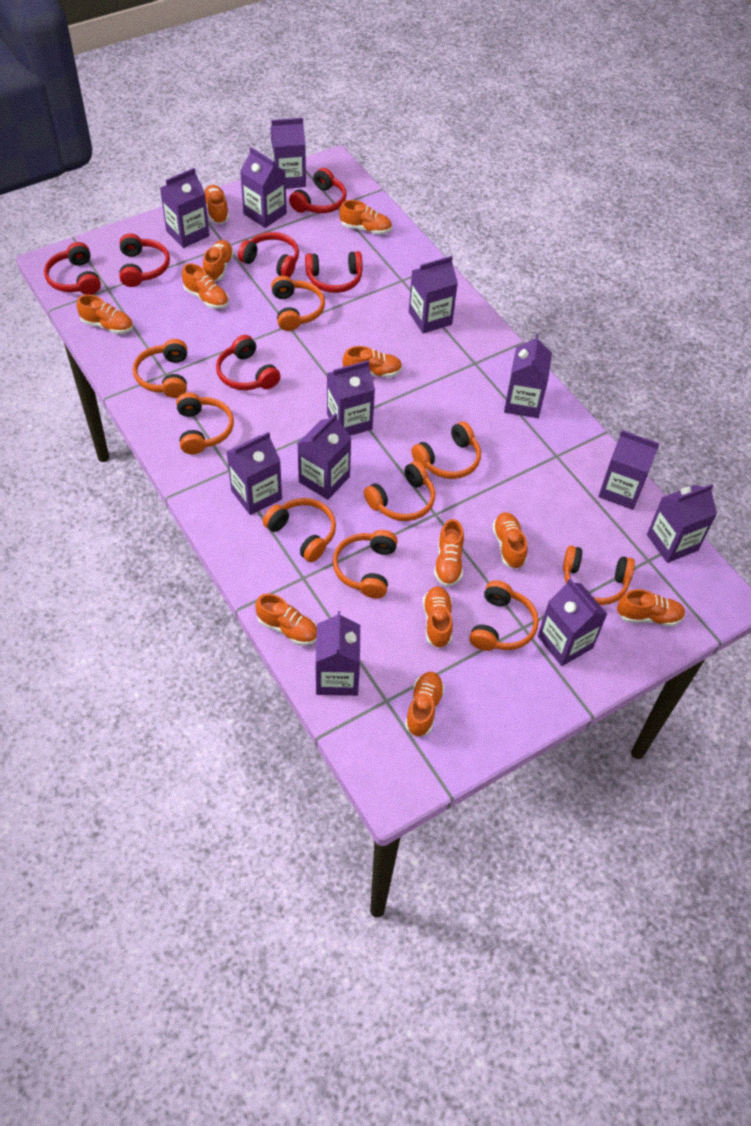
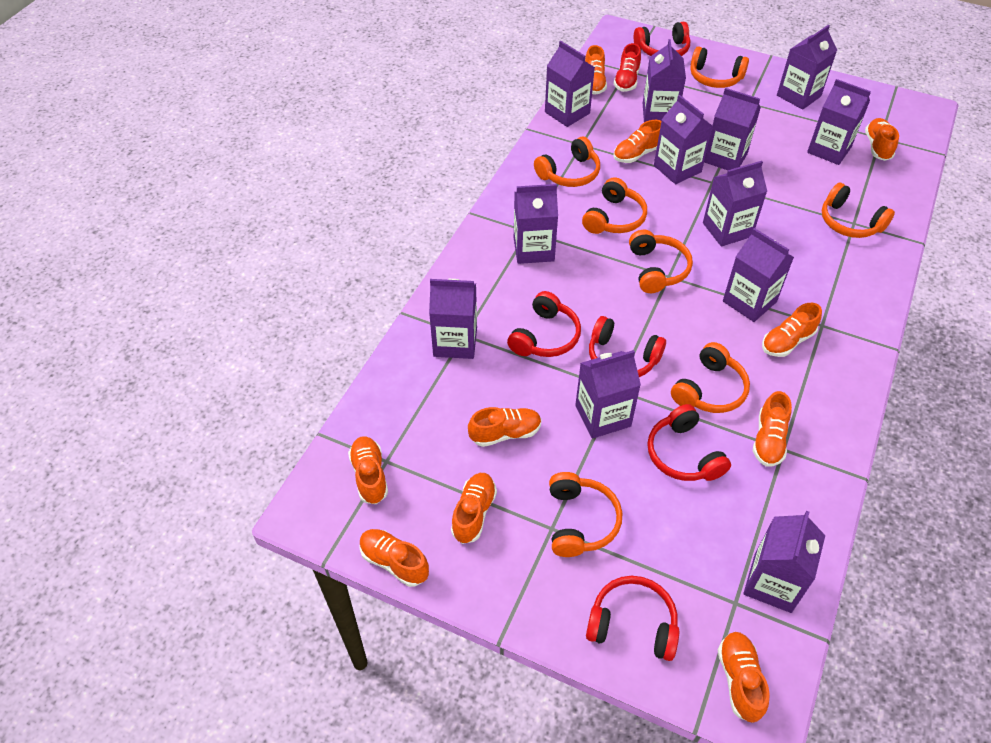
orange headphones: [133,339,187,398] [176,393,234,454] [263,498,336,562] [271,276,325,331] [333,530,398,598] [364,461,435,521] [411,421,481,479] [469,580,539,651] [563,546,635,605] = 9 -> [534,137,600,187] [549,472,622,557] [582,177,647,234] [629,230,693,293] [671,342,750,413] [690,46,749,88] [822,183,895,238] = 7
orange shoe: [76,295,133,334] [182,263,229,309] [203,240,234,281] [204,185,229,224] [255,593,317,646] [340,200,392,235] [342,346,402,377] [405,672,445,737] [423,586,453,648] [434,519,464,587] [492,512,528,569] [617,589,685,627] = 12 -> [348,436,388,504] [360,529,429,587] [451,473,497,544] [468,407,542,447] [585,45,607,95] [613,120,661,163] [718,632,769,723] [753,391,792,467] [762,303,822,357] [865,118,899,161] = 10
red headphones: [44,242,101,295] [119,233,170,287] [216,335,281,390] [238,232,299,278] [289,168,347,213] [305,251,363,293] = 6 -> [507,291,581,357] [586,576,679,661] [589,316,666,377] [634,22,690,56] [647,404,731,481] = 5
red shoe: none = 0 -> [614,43,641,92] = 1

